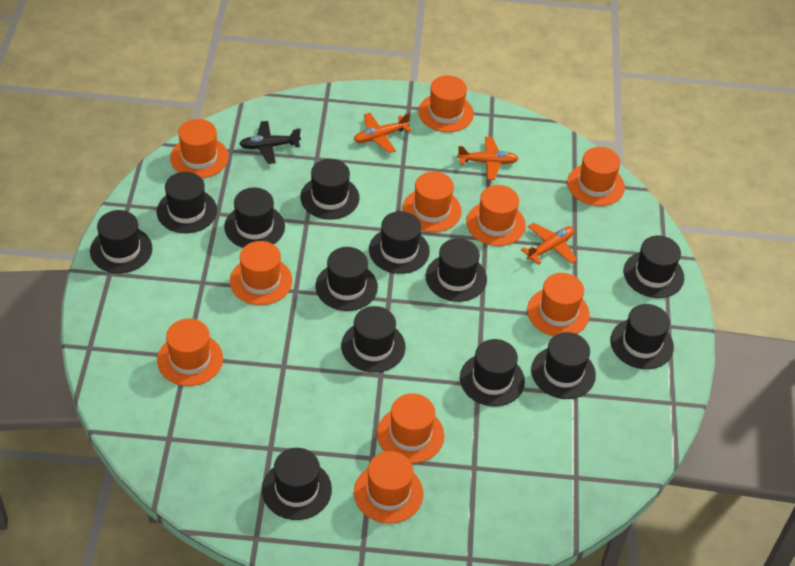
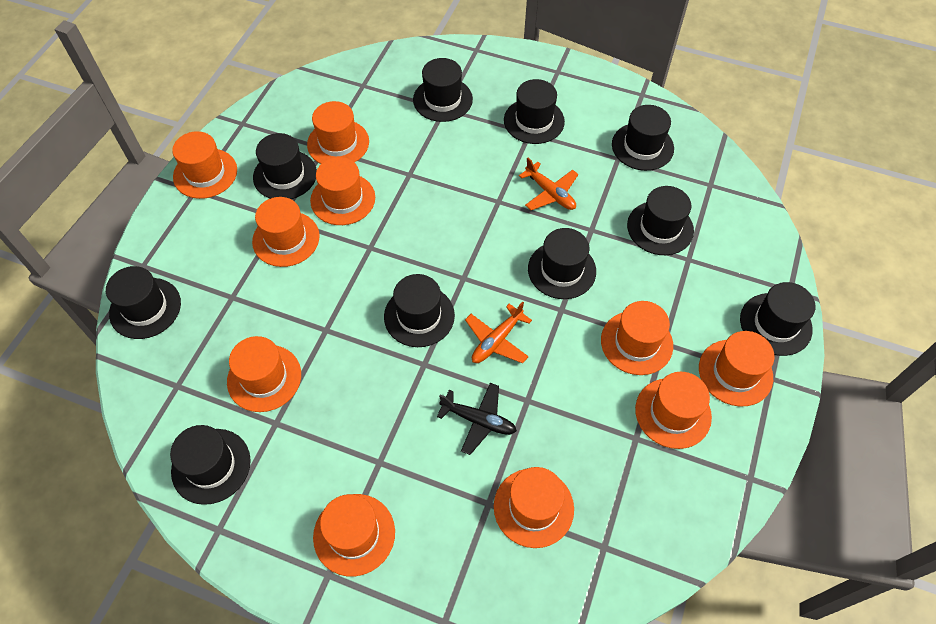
black hat: [90,210,153,274] [157,172,217,233] [224,187,285,248] [262,448,332,520] [300,159,360,220] [316,247,378,311] [341,306,405,373] [369,211,430,274] [426,238,487,302] [460,339,525,406] [531,332,596,399] [610,304,674,369] [624,235,684,298] = 13 -> [106,266,181,339] [170,425,251,505] [253,133,317,199] [384,274,455,347] [413,58,473,122] [504,79,565,144] [528,228,596,299] [612,105,674,171] [627,186,694,255] [740,282,815,356] = 10
orange plane: [354,113,412,153] [457,137,519,180] [521,223,577,265] = 3 -> [465,301,532,363] [519,158,579,210] = 2

